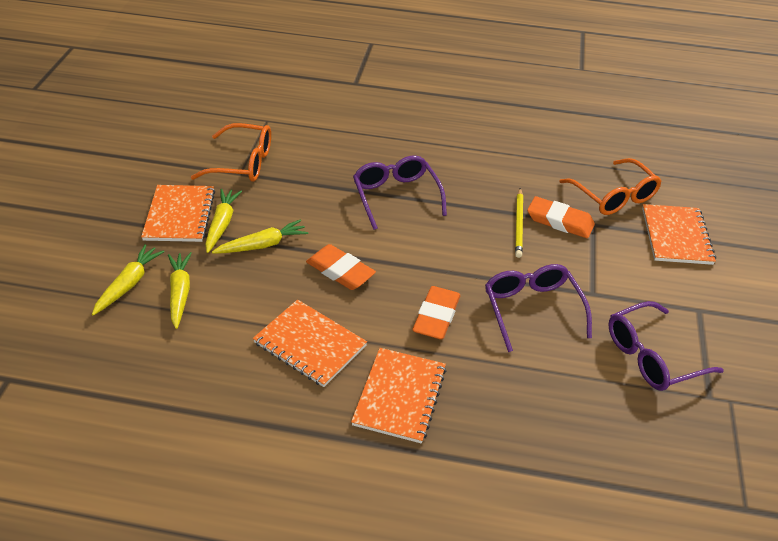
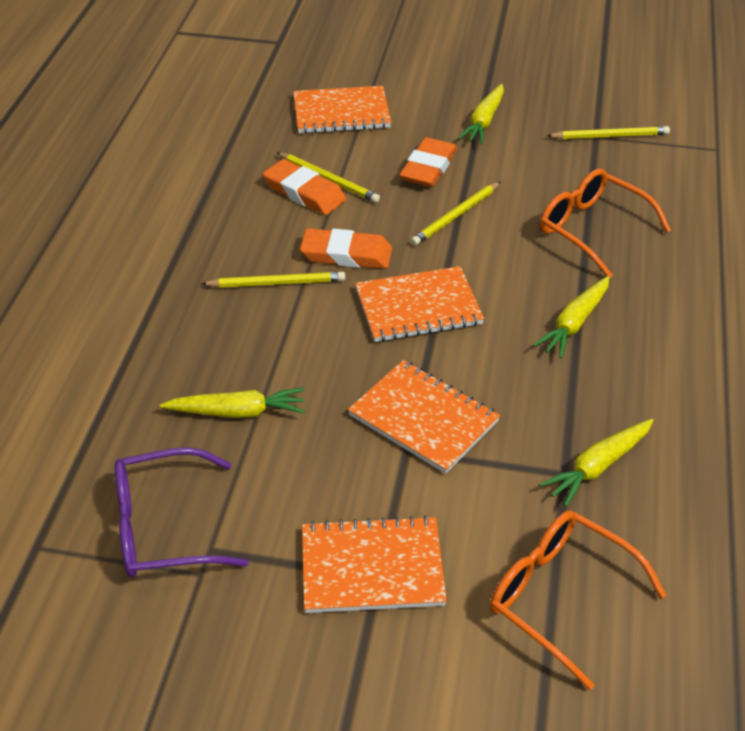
purple glasses: [353,155,447,230] [485,264,592,352] [608,301,724,391] = 3 -> [115,447,249,578] = 1
yellow pencil: [515,188,523,258] = 1 -> [201,272,345,288] [277,152,380,203] [411,182,500,246] [547,126,670,139] = 4

